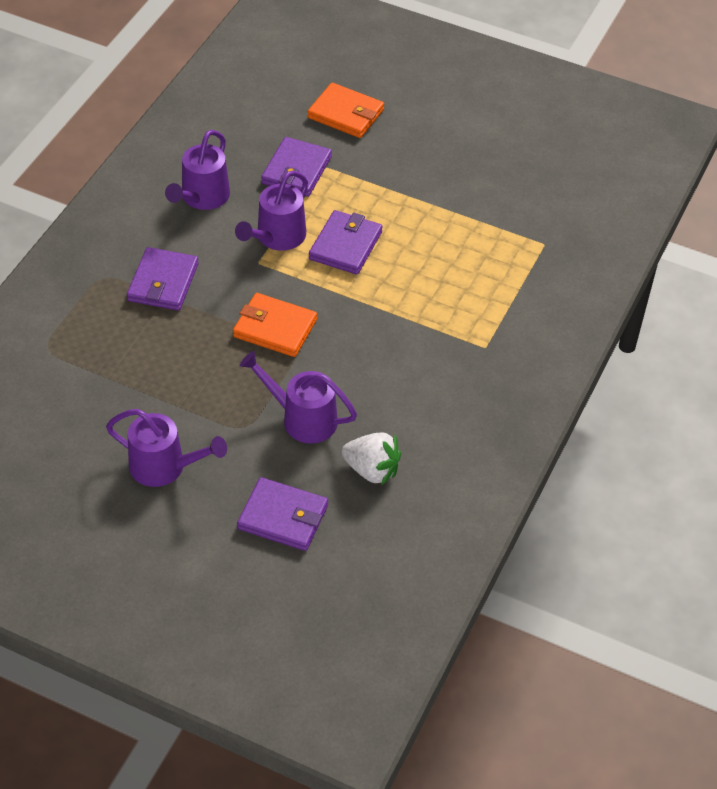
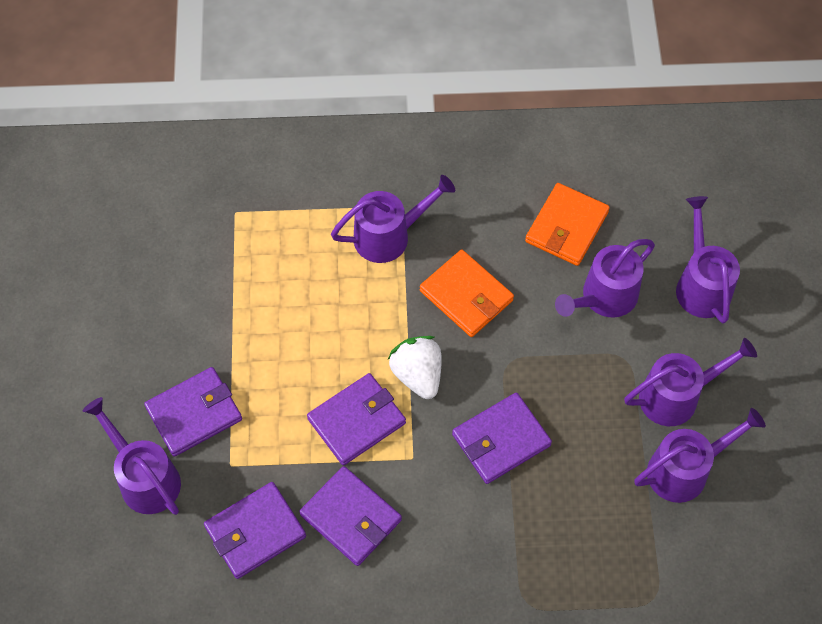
purple wallet: [127,247,199,311] [237,477,328,551] [261,137,332,197] [309,210,383,274] = 4 -> [144,367,242,457] [204,482,306,579] [299,466,402,566] [307,373,406,466] [452,392,552,484] = 5
purple watering can: [106,409,227,487] [165,130,230,210] [235,171,308,251] [240,351,357,444] = 4 -> [83,397,181,515] [331,175,455,263] [555,239,655,318] [624,338,757,426] [634,408,766,503] [676,196,740,324] = 6

